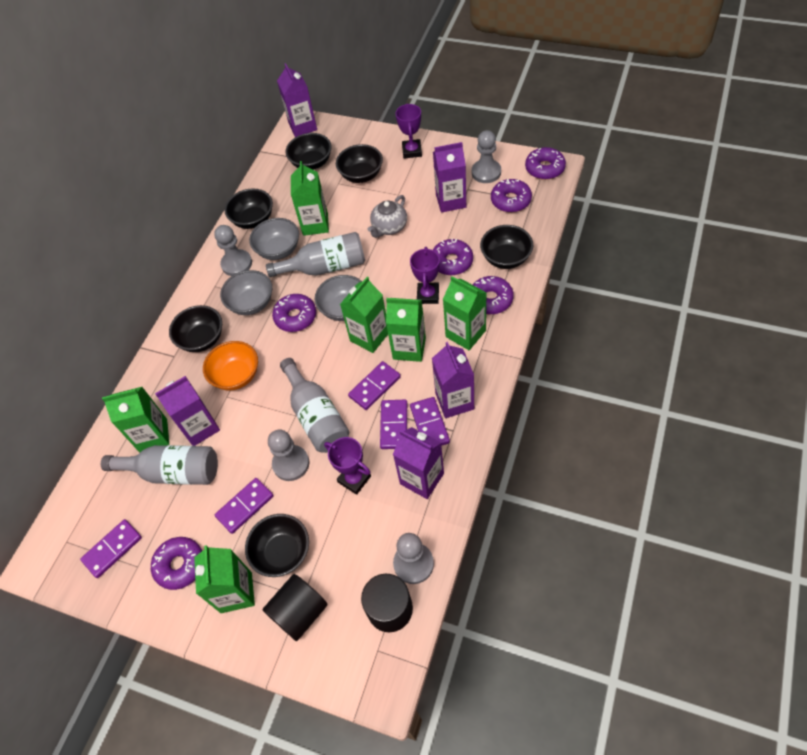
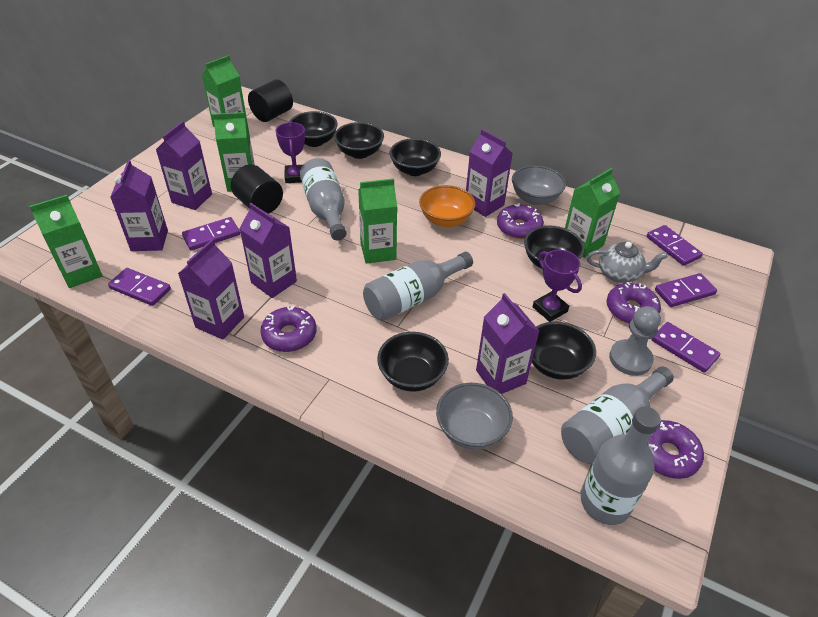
green carton: [102,387,169,452] [194,545,255,613] [291,161,329,236] [340,277,388,353] [386,298,426,362] [443,276,487,350] = 6 -> [29,195,103,288] [202,55,247,127] [213,112,255,192] [358,179,397,264] [565,168,620,258] = 5
grey bottle: [101,445,218,485] [266,232,365,277] [280,358,349,453] = 3 -> [300,158,346,241] [363,252,473,321] [561,367,674,464] [581,407,661,525] = 4
grey bowl: [220,270,272,315] [249,218,299,260] [315,275,362,321] = 3 -> [436,383,513,450] [512,165,566,205] = 2
grey pawn: [214,225,252,276] [268,429,309,481] [393,533,434,584] [472,130,501,183] = 4 -> [609,306,661,376] = 1
purple carton: [155,376,220,446] [277,63,317,137] [393,427,444,499] [432,342,474,418] [433,142,466,213] = 5 -> [110,160,168,251] [156,121,212,210] [178,239,244,340] [239,203,297,298] [466,129,512,217] [476,293,539,394] = 6
purple donut: [151,537,202,590] [272,294,316,332] [433,239,473,275] [473,276,514,314] [491,179,532,212] [525,147,566,180] = 6 -> [260,306,316,352] [497,203,544,239] [607,282,661,324] [647,420,704,479] = 4
purple trophy: [324,437,371,495] [395,103,422,159] [410,247,440,304] = 3 -> [275,122,305,183] [533,250,582,322] = 2

